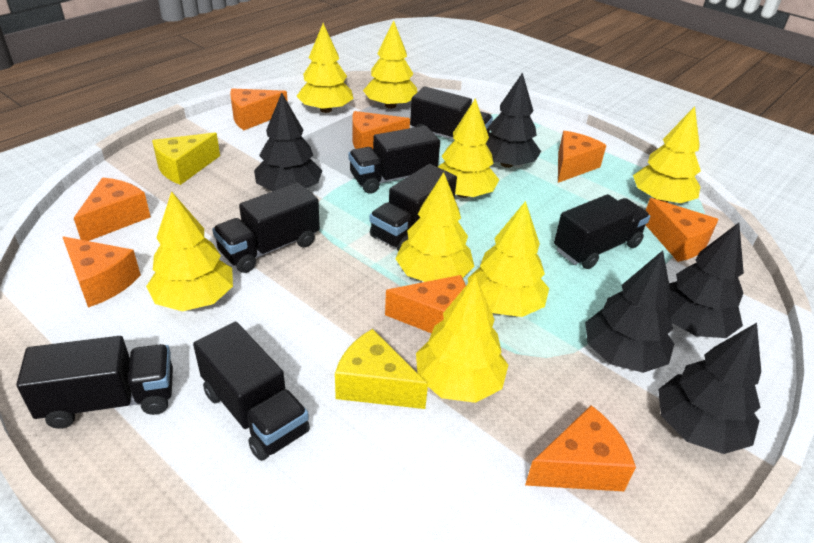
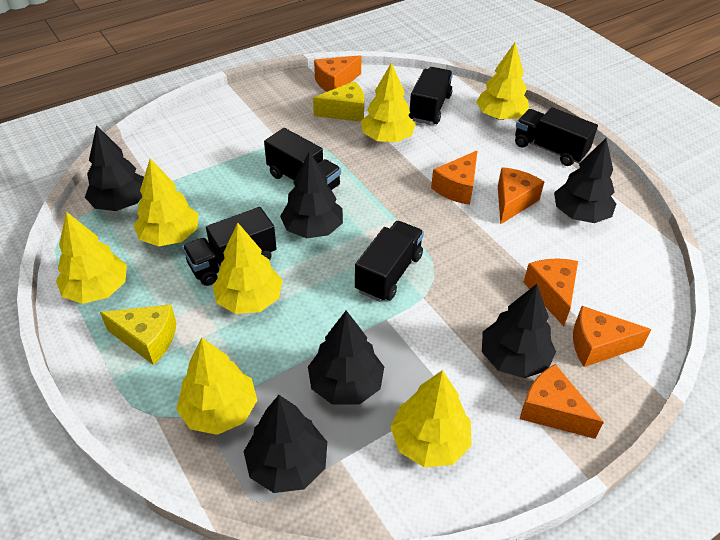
black tree: [254,93,323,191] [486,72,541,168] [585,250,674,373] [658,323,761,454] [667,223,744,338] = 5 -> [85,125,144,211] [244,395,327,493] [280,151,343,238] [308,310,384,404] [482,284,556,378] [554,138,616,223] = 6
black truck: [16,336,173,429] [193,322,310,461] [212,182,320,273] [348,126,440,194] [369,164,457,251] [410,87,493,140] [554,194,650,269] = 7 -> [182,207,277,286] [264,128,341,190] [355,221,424,302] [409,67,453,125] [515,107,598,166] = 5
orange cheese: [63,236,141,307] [74,178,151,241] [230,88,288,130] [352,111,410,149] [385,275,466,333] [525,405,636,491] [558,131,606,183] [646,198,719,262] = 8 -> [314,55,361,92] [431,150,478,205] [498,167,544,225] [520,364,604,439] [523,259,578,327] [573,306,652,367] = 6
yellow tree: [146,191,233,311] [297,23,354,113] [363,20,417,109] [395,172,474,282] [416,275,508,403] [438,98,499,198] [468,201,549,317] [633,106,701,203] = 8 -> [56,212,127,304] [133,158,198,247] [176,338,257,435] [213,223,283,314] [361,63,416,142] [390,370,472,467] [476,43,529,120] = 7

